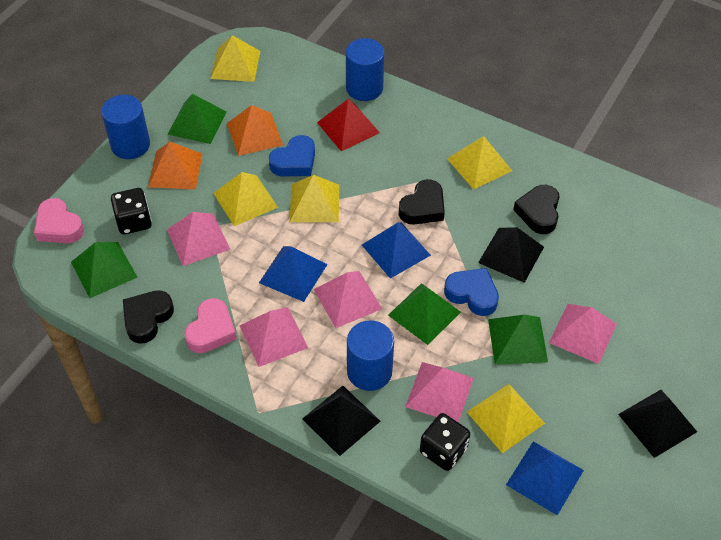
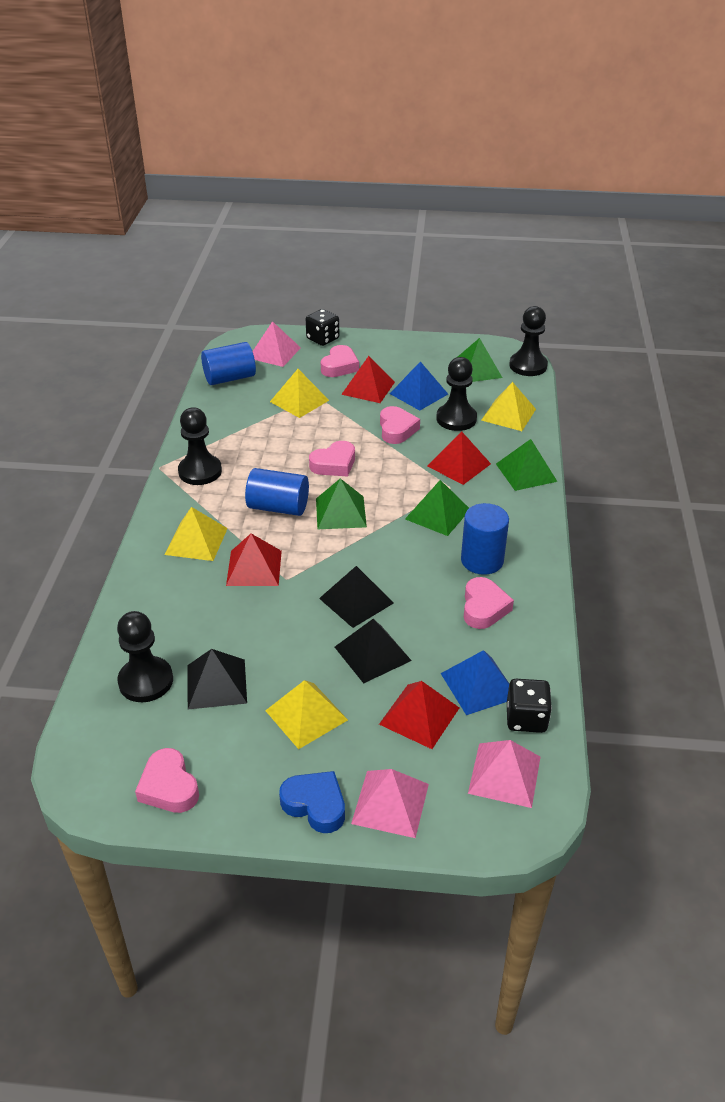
black heart: [123,290,174,344] [399,179,445,224] [513,185,560,234] = 3 -> none = 0
black pawn: none = 0 -> [117,611,173,702] [178,407,222,485] [436,357,477,431] [509,306,548,376] = 4
blue heart: [269,135,315,176] [444,268,499,316] = 2 -> [279,771,345,833] = 1
blue pyramid: [259,246,328,302] [362,223,431,279] [506,441,584,515] = 3 -> [390,362,448,411] [441,650,509,715] = 2
orange pyramid: [148,142,202,190] [227,105,283,156] = 2 -> none = 0
pink heart: [34,198,84,243] [184,298,237,353] = 2 -> [135,748,199,813] [309,441,355,477] [321,345,359,377] [380,406,420,444] [464,577,514,629] = 5
pink pyramid: [167,212,230,266] [239,307,308,367] [314,271,382,328] [405,362,474,423] [549,304,617,364] = 5 -> [253,321,301,367] [351,769,429,838] [468,740,540,808] = 3
red pyramid: [317,99,380,151] = 1 -> [226,534,282,586] [341,356,395,403] [379,681,459,749] [427,432,491,485] = 4
yellow pyramid: [210,35,260,82] [214,172,278,226] [290,175,339,222] [447,136,512,189] [467,384,545,453] = 5 -> [165,507,228,561] [265,680,348,749] [270,369,329,418] [481,382,536,431] = 4

